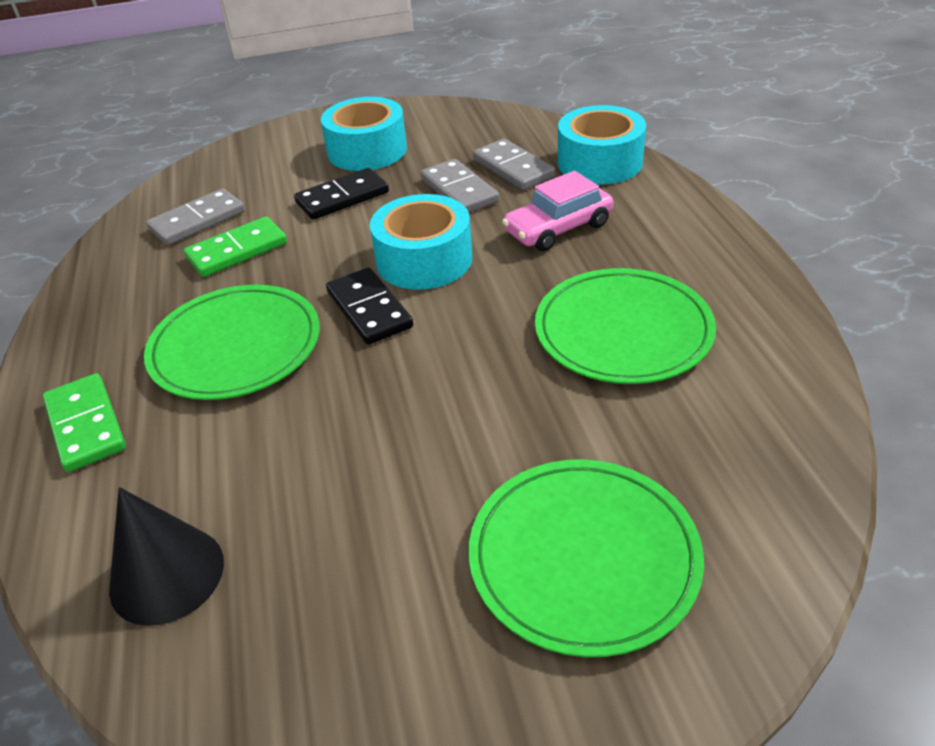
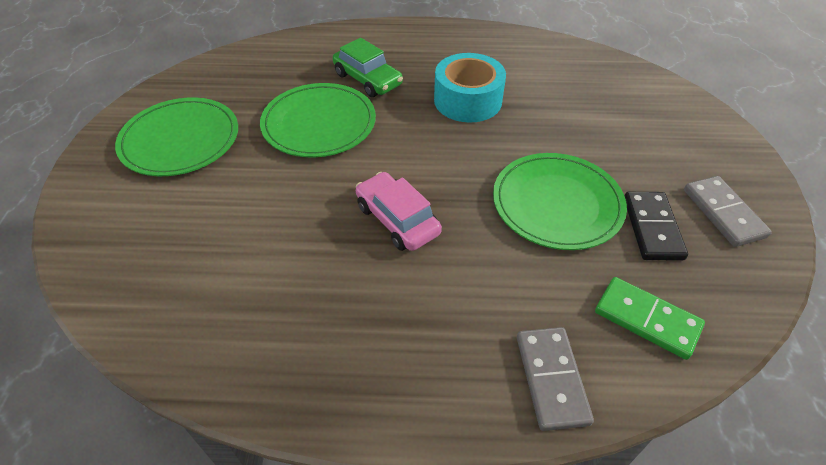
black cone: [109,487,224,626] = 1 -> none = 0
black domino: [294,168,389,220] [326,268,413,345] = 2 -> [624,192,688,261] = 1
green car: none = 0 -> [333,38,403,97] = 1
green domino: [43,373,126,472] [184,217,287,277] = 2 -> [595,277,705,360] = 1
grey domino: [146,188,245,245] [421,159,499,213] [473,139,555,190] = 3 -> [517,327,594,431] [684,176,772,247] = 2
turquoise tape: [321,97,407,171] [370,194,472,290] [558,105,646,185] = 3 -> [434,53,506,122] = 1

